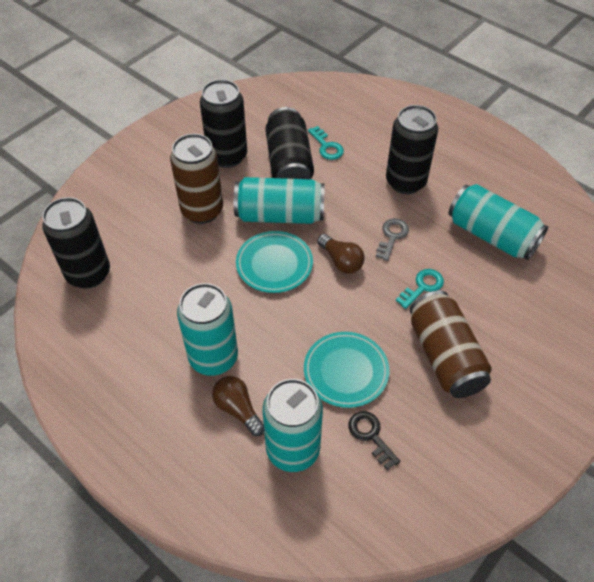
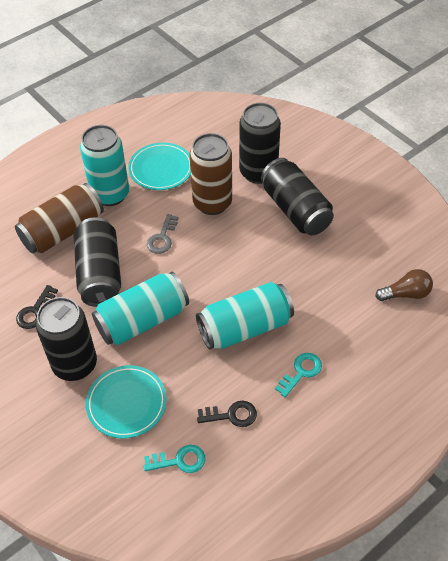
black key: [349,411,400,470] = 1 -> [16,285,58,329] [197,401,257,427] = 2
brown light bulb: [212,376,264,436] [317,234,365,274] = 2 -> [375,269,433,301] = 1
turquoise can: [177,283,238,376] [234,177,325,224] [263,379,323,472] [448,184,548,260] = 4 -> [80,125,129,206] [92,272,189,345] [196,282,294,350] = 3

